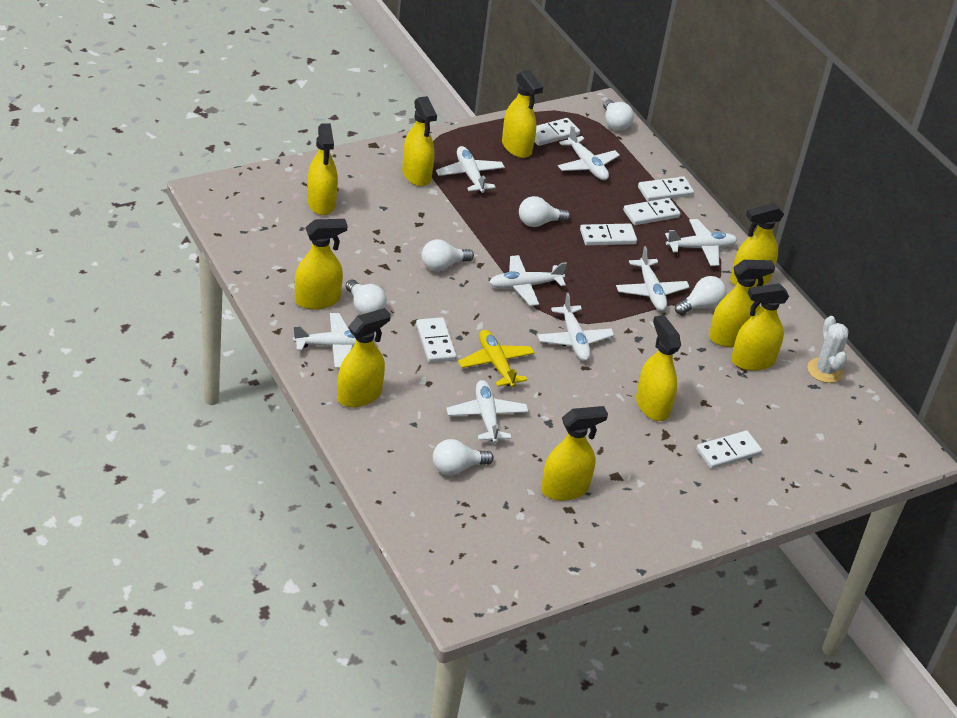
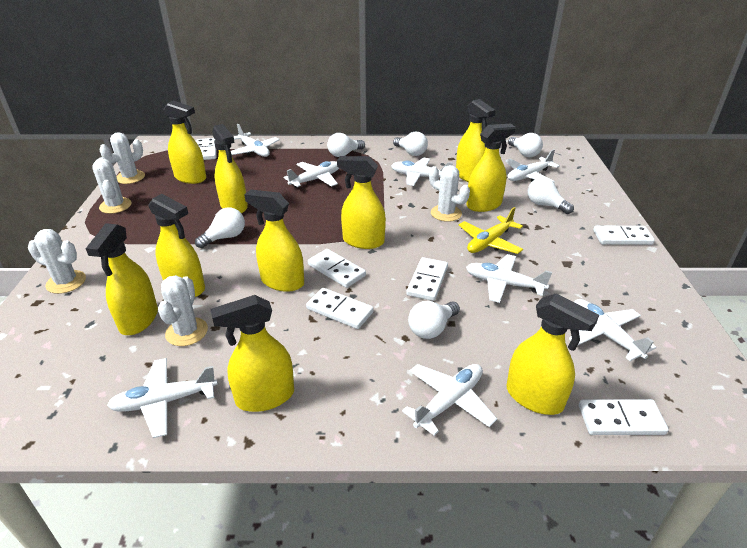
white cactus: [807,316,849,383] = 1 -> [28,229,86,294] [92,157,131,214] [99,132,145,184] [158,275,208,346] [429,165,470,222] = 5

